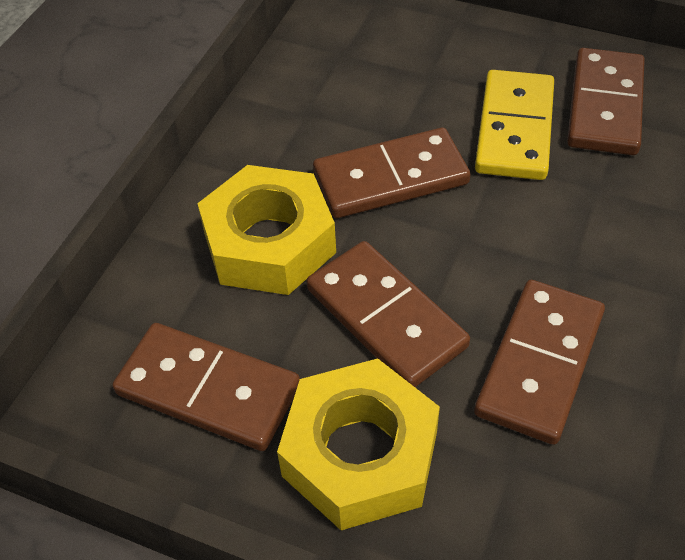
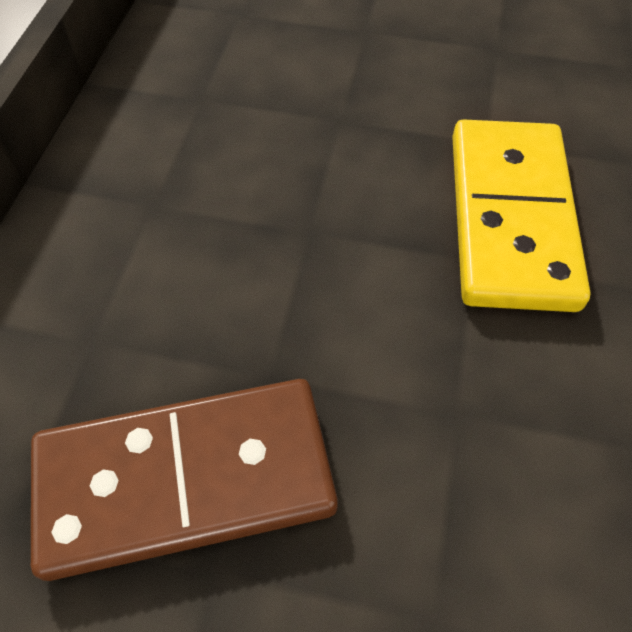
brown domino: [113,323,300,451] [306,241,470,387] [313,128,470,218] [474,280,605,445] [567,48,645,155] = 5 -> [31,379,338,581] = 1
yellow nut: [197,165,336,295] [277,358,440,530] = 2 -> none = 0

